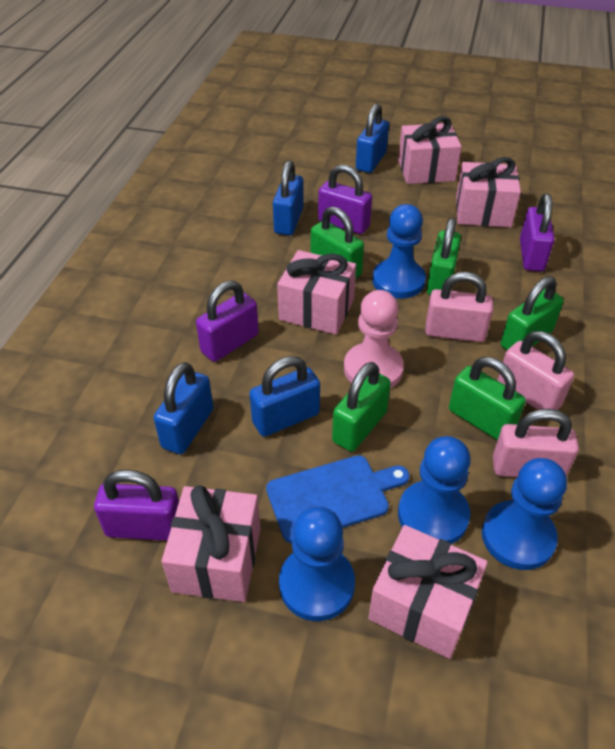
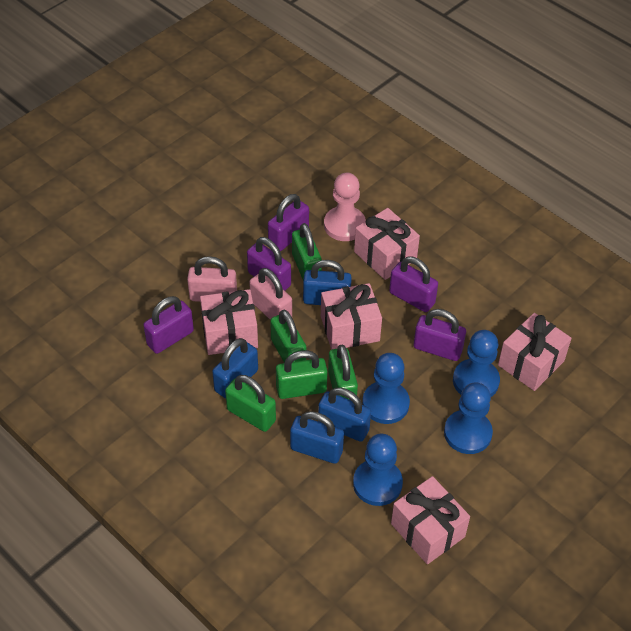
blue cutting board: [266,455,410,543] = 1 -> none = 0
pink padlock: [425,272,493,342] [493,409,579,477] [498,331,574,410] = 3 -> [187,256,237,302] [249,268,292,320] = 2
purple padlock: [94,470,179,541] [196,281,259,362] [318,165,372,234] [520,193,555,271] = 4 -> [143,296,194,354] [247,237,291,291] [268,194,309,251] [389,257,438,312] [413,309,466,361] = 5

